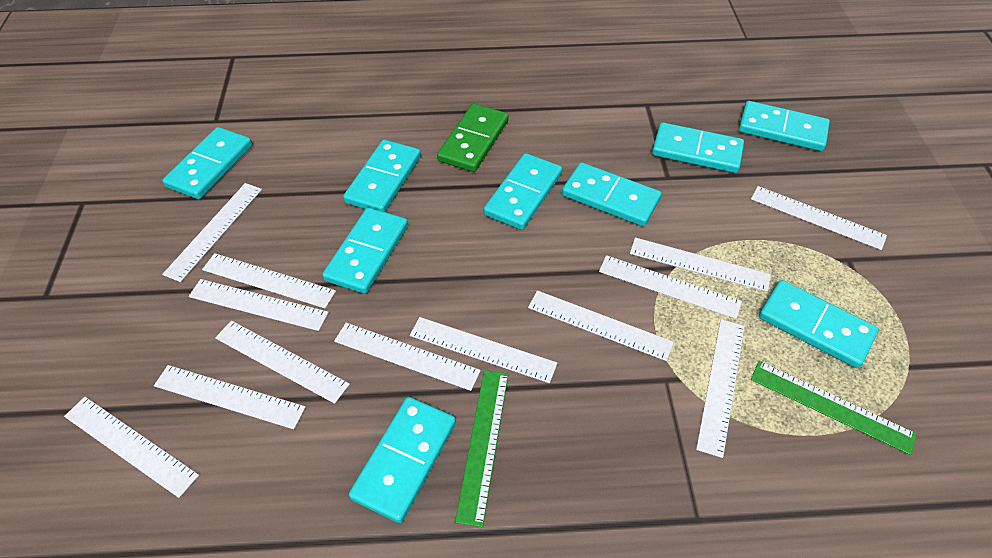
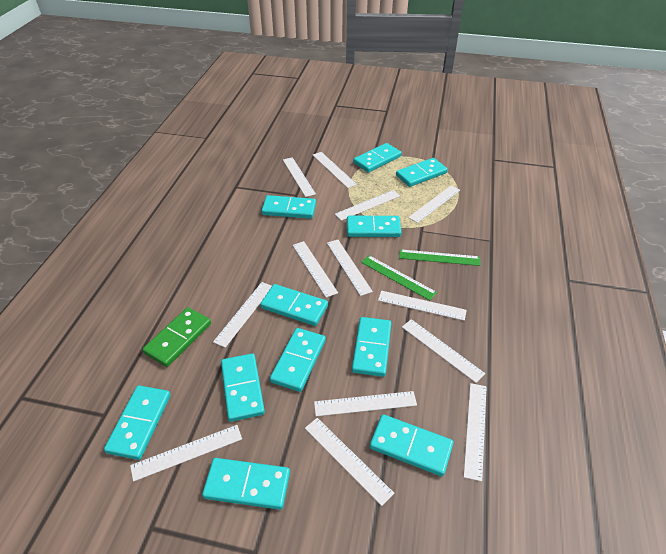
turquoise domino: [162,127,252,199] [322,207,408,294] [343,140,421,212] [349,397,456,523] [483,153,562,230] [562,162,661,226] [652,122,744,173] [739,101,830,151] [759,280,878,368] = 9 -> [104,385,171,460] [202,458,290,510] [221,353,265,422] [260,284,328,326] [261,195,316,219] [270,328,326,392] [347,216,402,237] [352,317,391,377] [353,143,402,172] [370,414,453,476] [396,158,448,187] = 11

